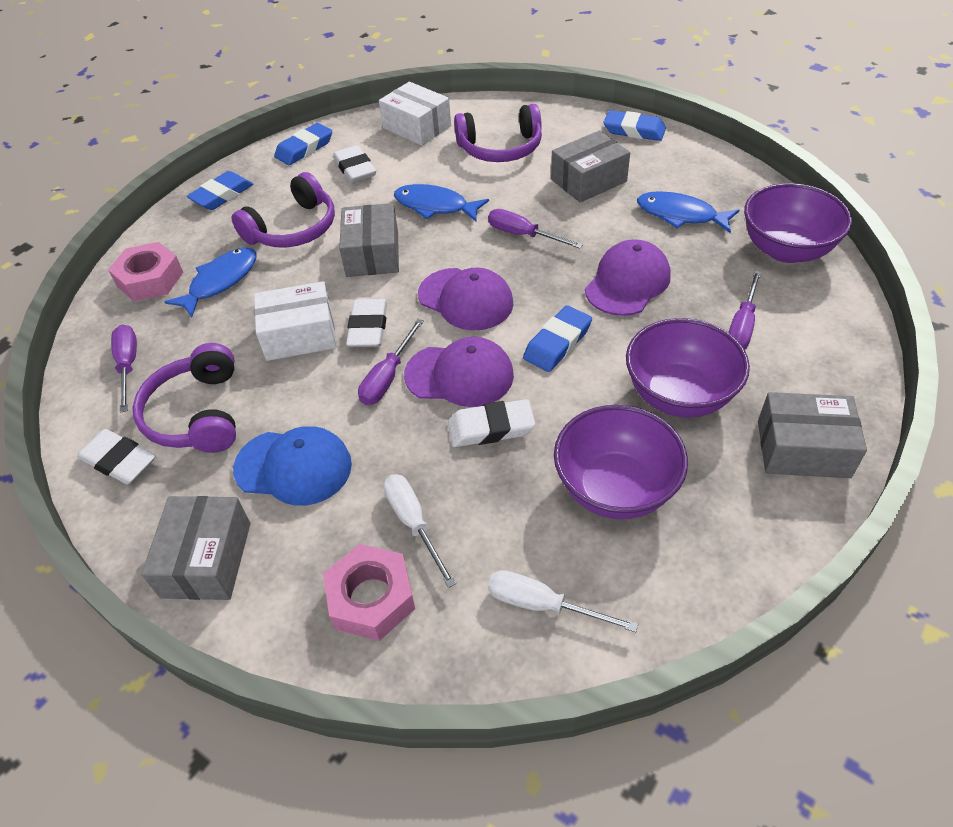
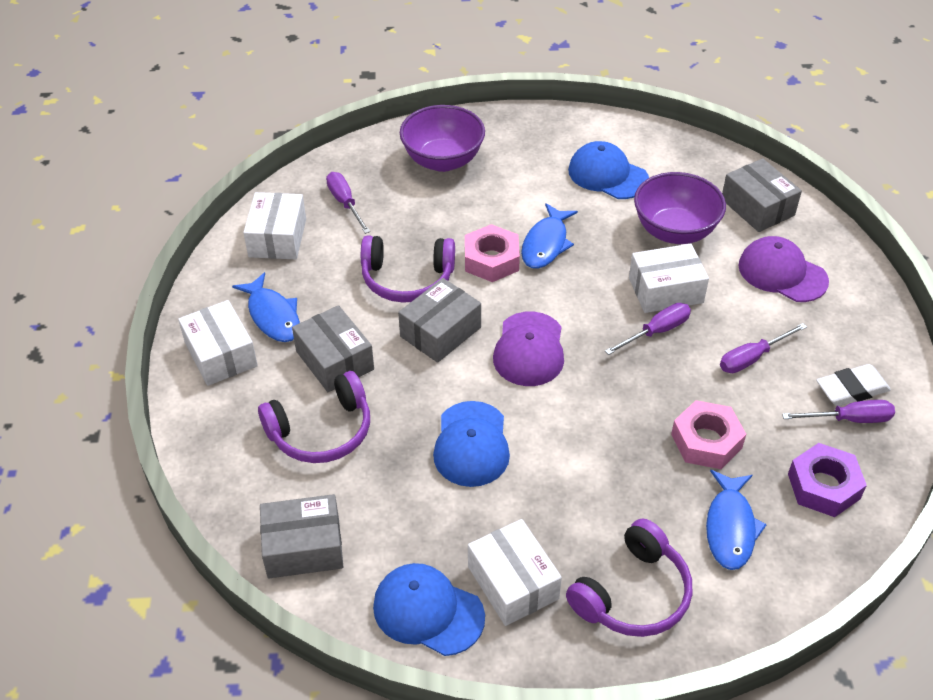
blue cap: [233,426,352,506] = 1 -> [373,563,485,656] [433,401,510,487] [568,141,649,199] = 3
blue eraser: [186,171,253,210] [274,123,332,165] [523,305,592,372] [603,110,666,141] = 4 -> none = 0
purple bowl: [554,405,688,519] [626,318,750,418] [744,183,852,263] = 3 -> [400,105,485,172] [634,172,726,244] = 2
purple cap: [404,337,514,407] [418,268,513,331] [585,239,671,316] = 3 -> [493,311,564,386] [738,236,829,302] = 2
purple nut: none = 0 -> [788,443,867,517] = 1
white box: [254,281,337,361] [379,82,451,146] = 2 -> [178,300,258,386] [243,192,306,259] [468,519,562,626] [629,244,709,313] = 4
white eraser: [77,429,156,485] [333,145,376,183] [346,299,387,347] [448,399,535,447] = 4 -> [816,364,891,406] = 1
white screwdriver: [383,474,456,588] [488,570,638,632] = 2 -> none = 0

